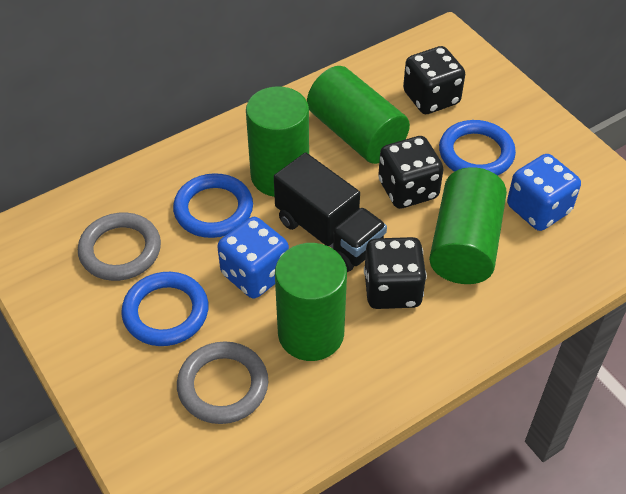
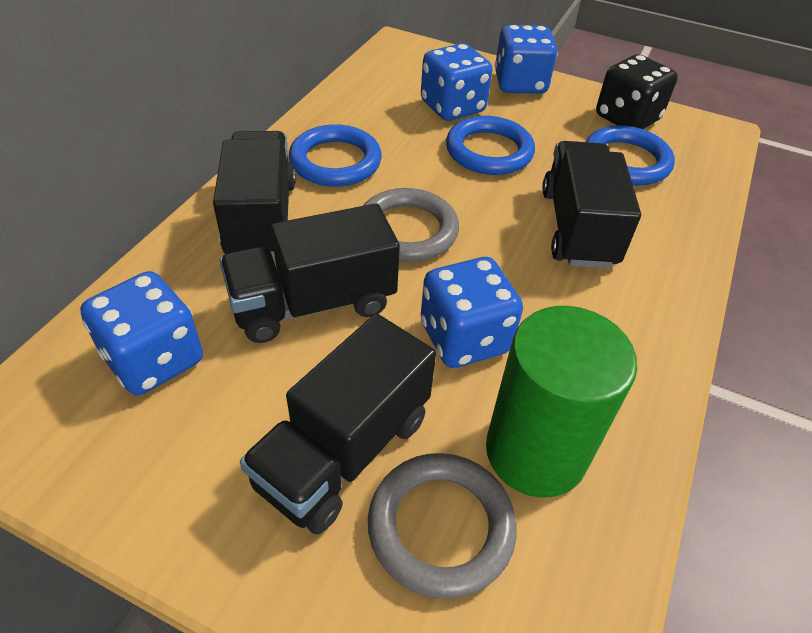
black dice: [364,237,427,309] [378,136,444,209] [403,46,465,114] = 3 -> [596,54,678,129] = 1
black truck: [274,153,387,272] = 1 -> [213,131,296,258] [219,204,400,343] [240,314,436,534] [542,141,641,269] = 4
blue dice: [217,217,289,299] [507,154,581,231] = 2 -> [80,271,203,395] [421,43,493,121] [421,257,523,368] [495,25,558,94] = 4
green cylinder: [246,86,309,197] [275,243,347,361] [307,66,410,164] [429,167,507,284] = 4 -> [486,306,637,498] = 1

